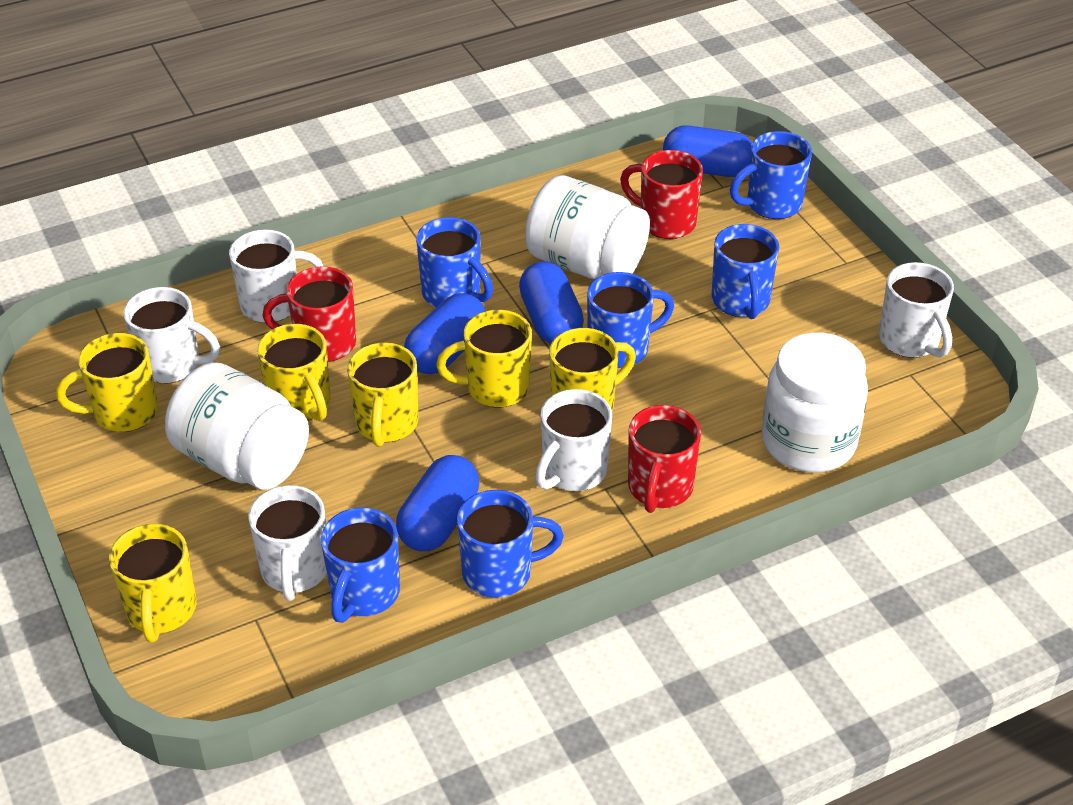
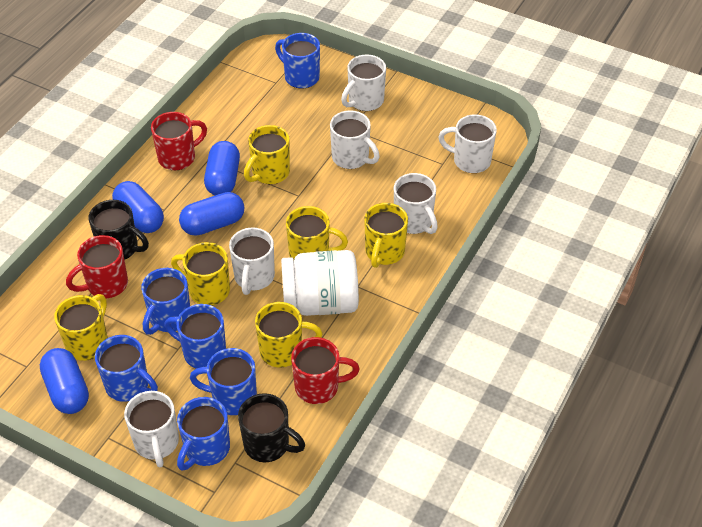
black mug: none = 0 -> [88,200,149,260] [238,393,305,462] = 2
white jar: [165,362,309,490] [525,175,650,279] [762,332,868,473] = 3 -> [281,250,359,316] = 1
white mug: [123,287,220,384] [229,229,323,323] [248,485,327,601] [535,389,612,491] [879,262,954,358] = 5 -> [124,391,179,468] [229,227,275,295] [330,110,380,169] [341,55,386,111] [394,173,438,234] [438,115,497,173] = 6

